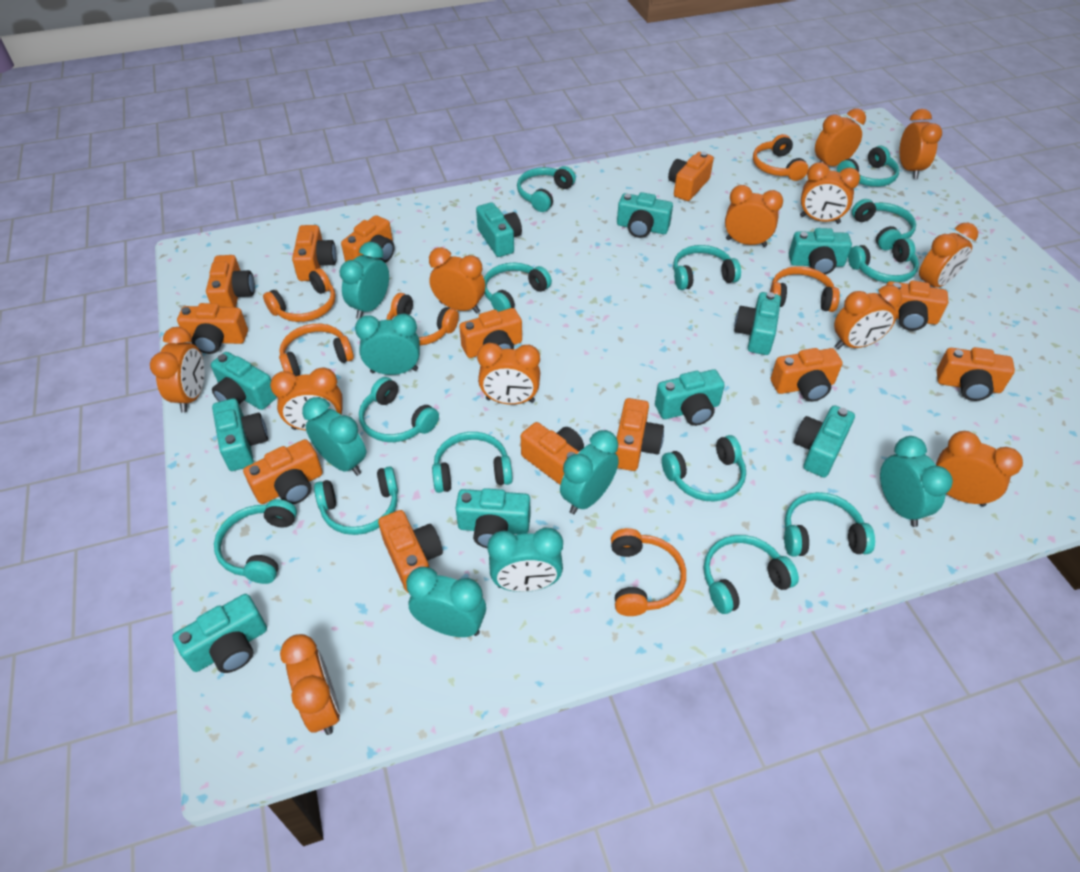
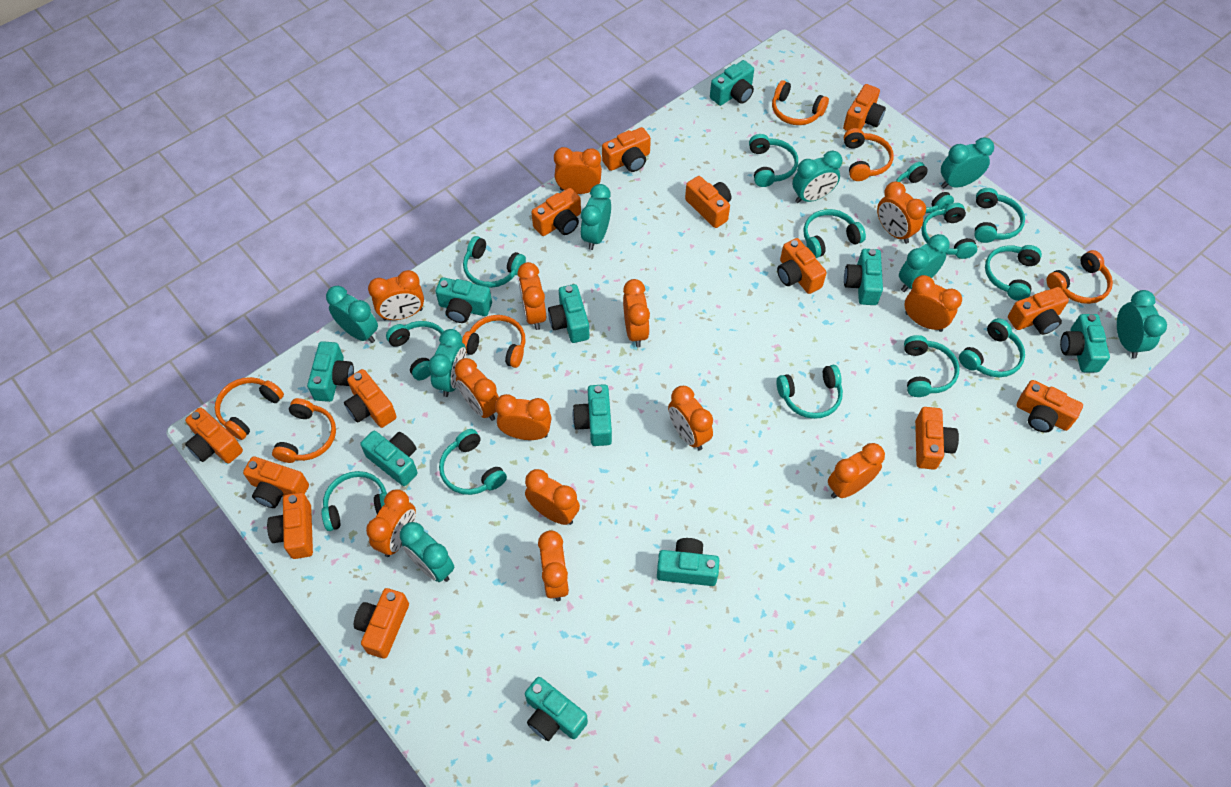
orange clock: [150,327,205,413] [270,367,343,431] [280,634,340,735] [429,247,485,314] [477,343,540,405] [725,185,783,247] [800,162,860,224] [815,108,866,166] [834,285,902,349] [899,109,942,179] [919,223,978,288] [936,431,1023,507] = 12 -> [366,489,416,557] [368,270,424,320] [455,358,499,421] [495,394,552,440] [518,262,546,330] [525,469,580,525] [538,531,569,601] [554,147,602,194] [623,279,650,347] [668,386,713,450] [828,443,885,498] [877,181,926,244] [905,275,962,332] = 13
turquoise clock: [302,397,366,476] [339,242,389,319] [355,313,420,375] [406,567,486,637] [487,527,563,592] [560,430,619,514] [880,436,953,527] = 7 -> [326,286,378,343] [400,522,454,582] [428,329,467,397] [580,184,611,250] [792,151,842,203] [899,234,950,292] [941,137,994,188] [1117,290,1167,358] = 8

